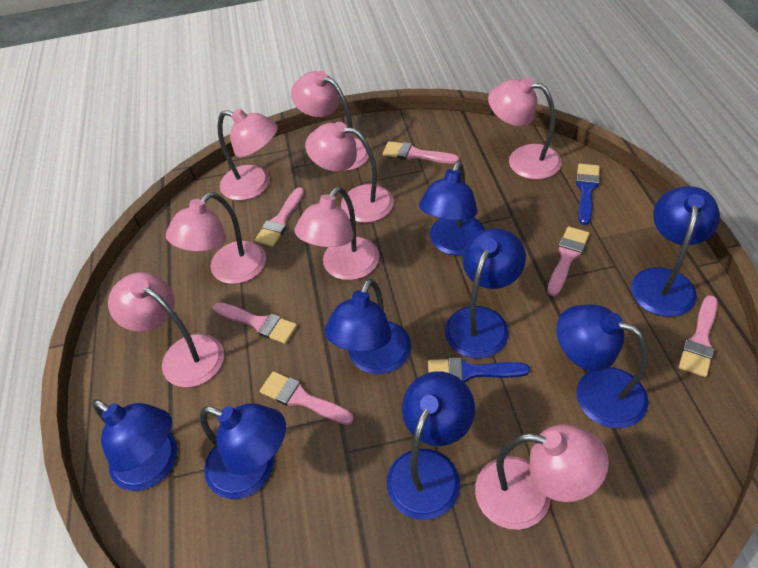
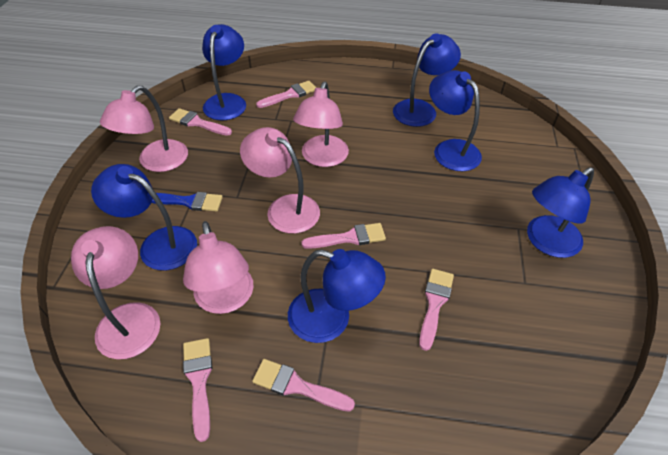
blue brush: [428,357,530,382] [576,164,600,225] = 2 -> [151,192,223,212] = 1
blue lamp: [92,399,178,491] [200,403,286,499] [325,279,411,374] [387,371,475,520] [419,161,485,256] [445,228,526,359] [556,304,648,428] [631,186,720,317] = 8 -> [91,164,197,270] [202,24,246,120] [288,249,386,343] [393,33,461,127] [429,70,482,171] [527,167,594,258] = 6
pink lamp: [108,272,224,388] [166,192,266,284] [218,109,278,201] [291,71,369,171] [294,187,379,280] [305,122,394,223] [475,424,609,530] [488,77,562,180] = 8 -> [71,226,160,359] [100,86,188,172] [183,221,254,314] [240,127,320,234] [293,82,349,167] = 5

